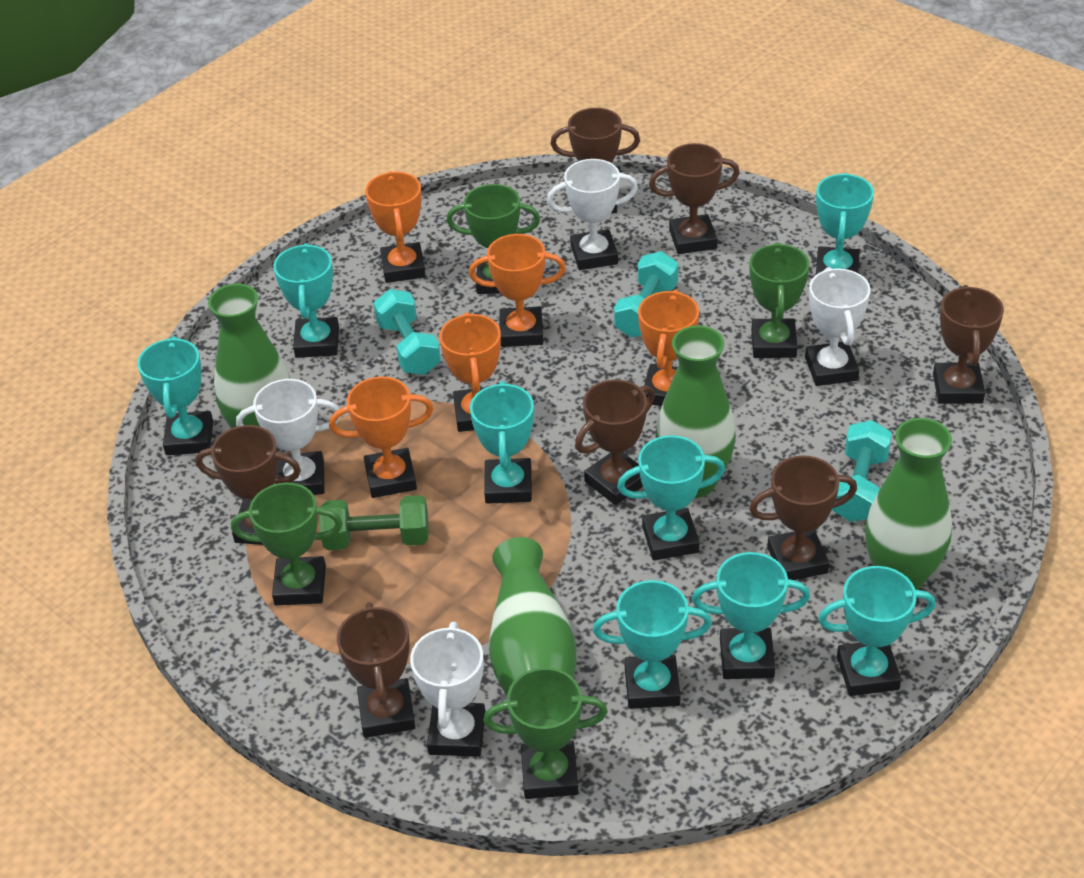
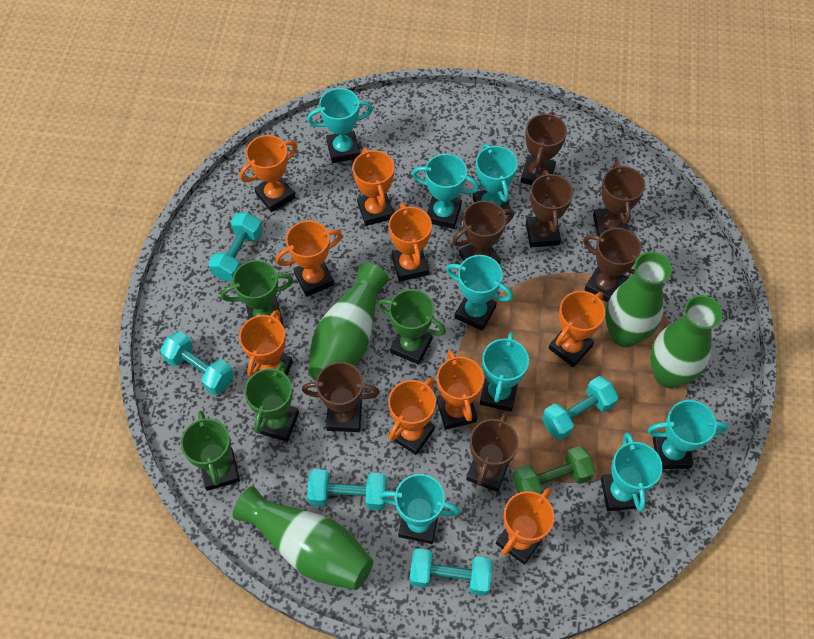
orange trophy: [329,376,434,498] [365,171,426,283] [439,312,501,432] [469,234,566,347] [638,289,699,406] = 5 -> [239,135,298,212] [239,310,293,377] [276,220,342,297] [352,148,394,226] [388,377,436,455] [389,203,432,281] [437,350,484,430] [496,488,554,565] [548,291,605,367] = 9
turquoise dumbbell: [373,289,441,375] [614,251,679,338] [832,420,892,522] = 3 -> [160,331,234,395] [208,213,263,281] [307,469,387,510] [410,548,493,596] [542,376,619,440] = 5
white trophy: [236,379,341,495] [410,622,485,757] [547,159,638,270] [805,267,871,386] = 4 -> none = 0

